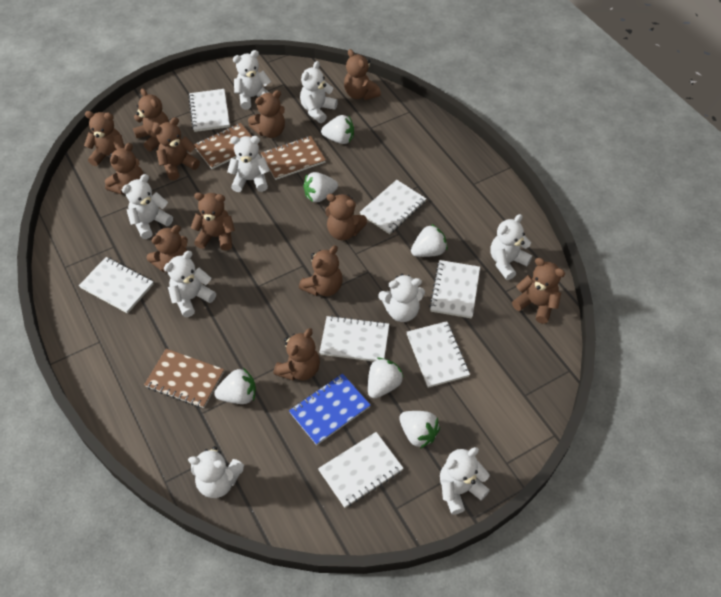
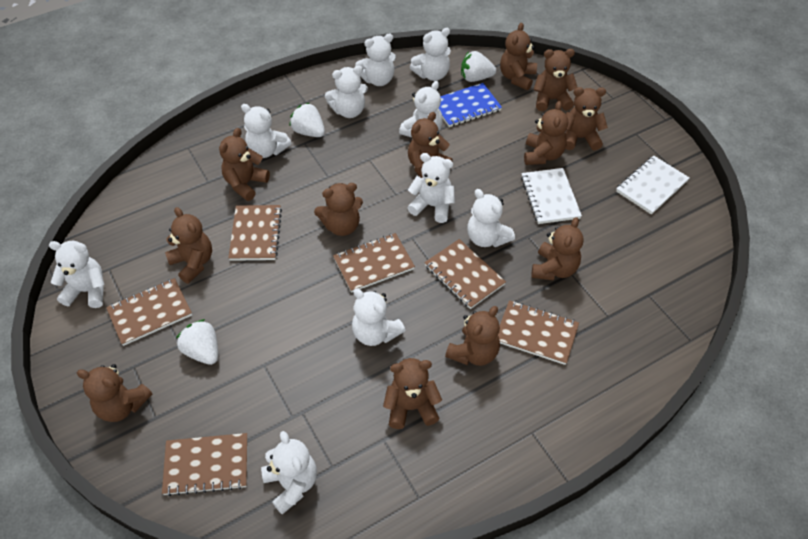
brown notebook: [144,349,224,408] [194,123,259,169] [261,136,326,180] = 3 -> [106,278,192,346] [162,433,248,496] [228,205,282,261] [333,233,415,293] [424,239,506,309] [498,300,579,365] = 6
white notebook: [79,257,154,314] [188,89,230,132] [318,432,404,508] [319,316,389,361] [360,180,426,234] [406,321,470,388] [429,260,480,319] = 7 -> [521,168,582,224] [616,156,690,214] = 2
white strawberry: [214,368,256,404] [303,172,338,202] [321,115,354,144] [368,357,404,399] [399,411,440,449] [411,224,447,257] = 6 -> [176,319,218,365] [289,103,325,137] [461,51,496,82] = 3
white teddy bear: [122,174,173,239] [164,251,216,317] [188,446,244,498] [227,136,269,192] [233,50,271,110] [300,61,338,123] [378,274,425,322] [440,447,490,515] [491,214,532,280] = 9 -> [49,241,105,308] [241,104,291,158] [261,431,317,515] [325,66,368,118] [352,288,405,346] [355,33,396,86] [399,81,443,137] [408,153,455,223] [410,28,451,81] [467,189,515,247] = 10

